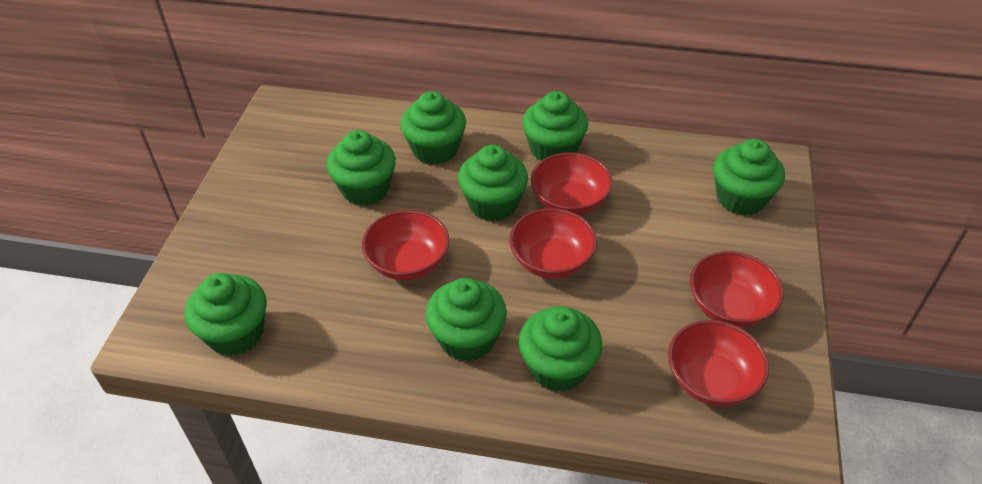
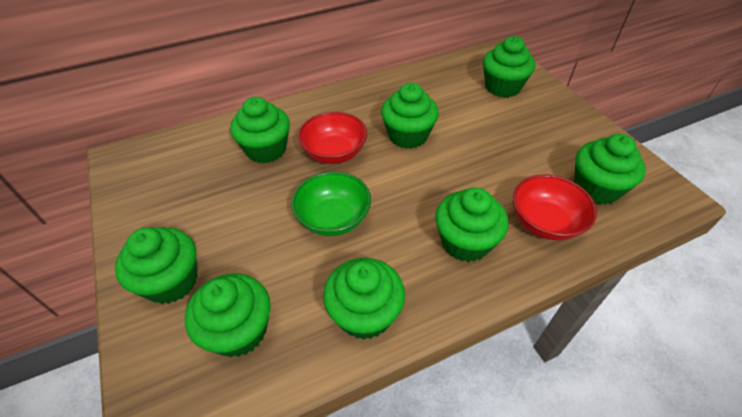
green bowl: none = 0 -> [291,172,371,236] = 1
red bowl: [362,210,449,281] [509,208,597,279] [531,152,613,216] [668,320,769,406] [690,251,784,328] = 5 -> [298,112,367,164] [513,175,597,240] = 2

